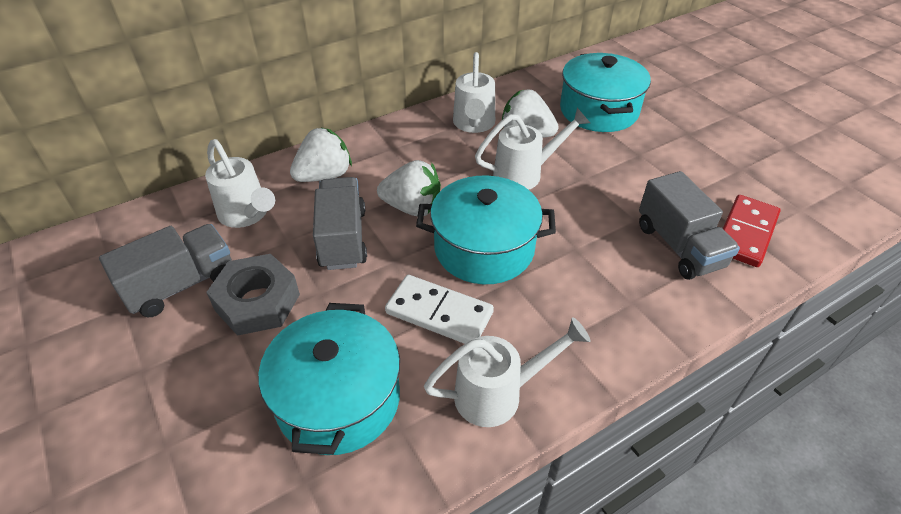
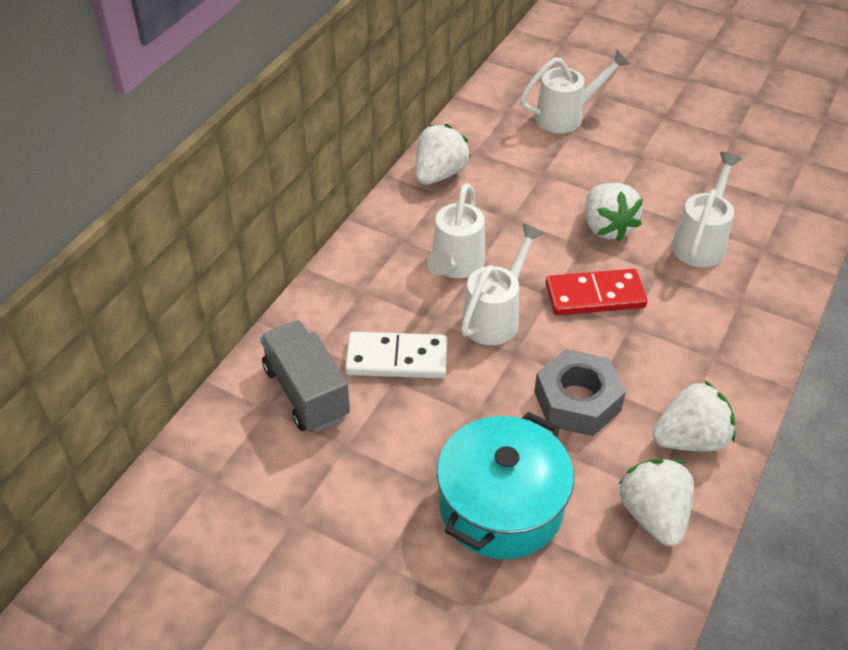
grey truck: [99,224,232,317] [313,177,367,270] [639,171,740,280] = 3 -> [260,320,350,432] = 1
turquoise pot: [258,303,400,455] [416,175,556,284] [560,53,651,132] = 3 -> [436,412,574,559] = 1
white strawberry: [290,127,352,182] [377,160,441,216] [502,89,559,138] = 3 -> [415,124,470,185] [585,183,643,242] [619,459,694,547] [652,380,735,451] = 4

